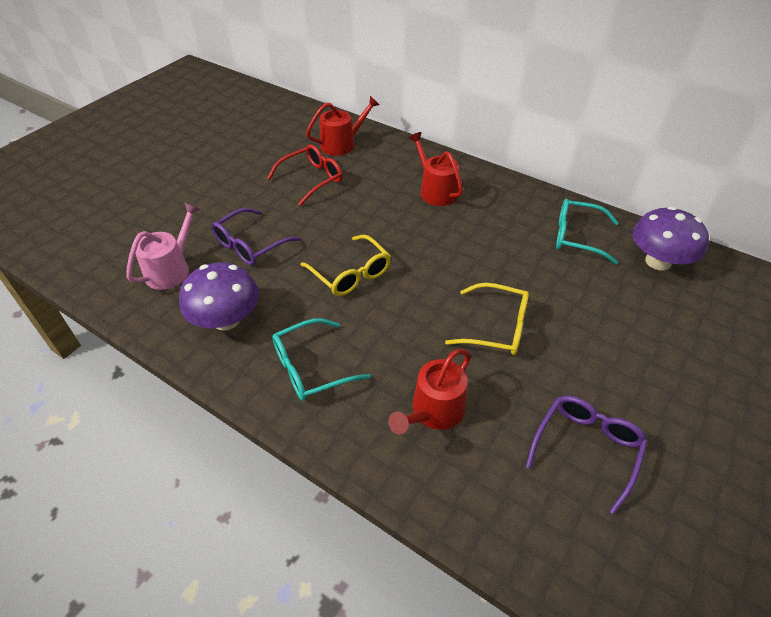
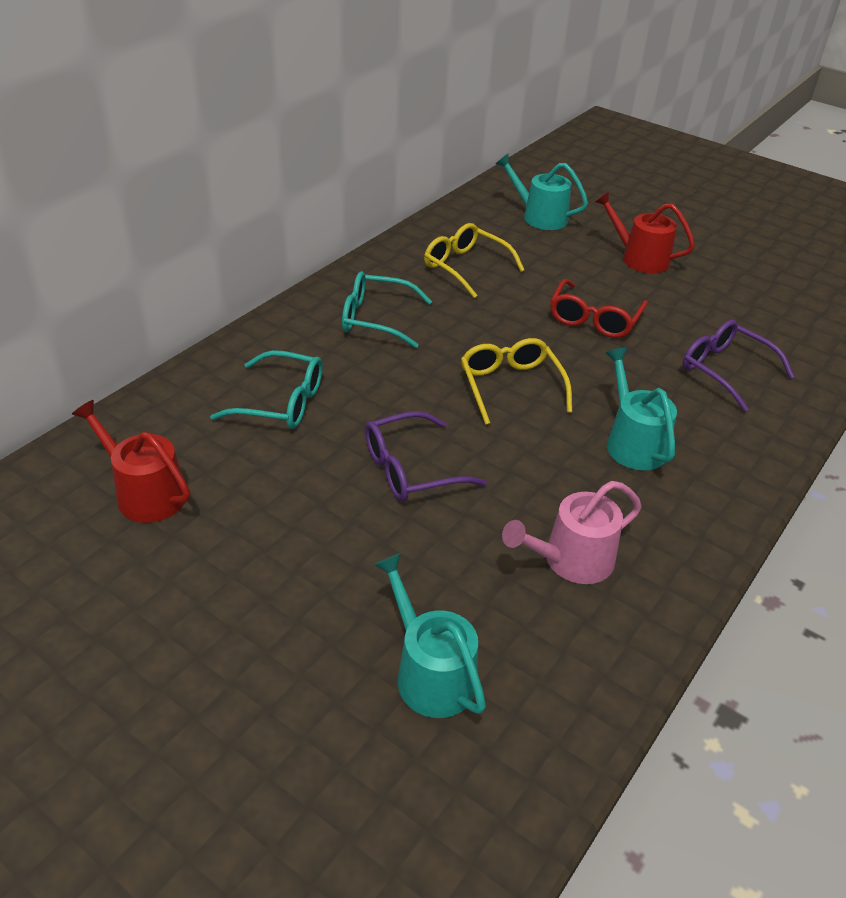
purple mushroom: [179,262,259,331] [632,206,709,271] = 2 -> none = 0
red watering can: [306,96,379,156] [388,349,471,434] [409,132,463,206] = 3 -> [72,400,190,523] [595,191,695,273] = 2
turquoise watering can: none = 0 -> [374,553,486,718] [496,153,588,230] [605,348,677,470] = 3

